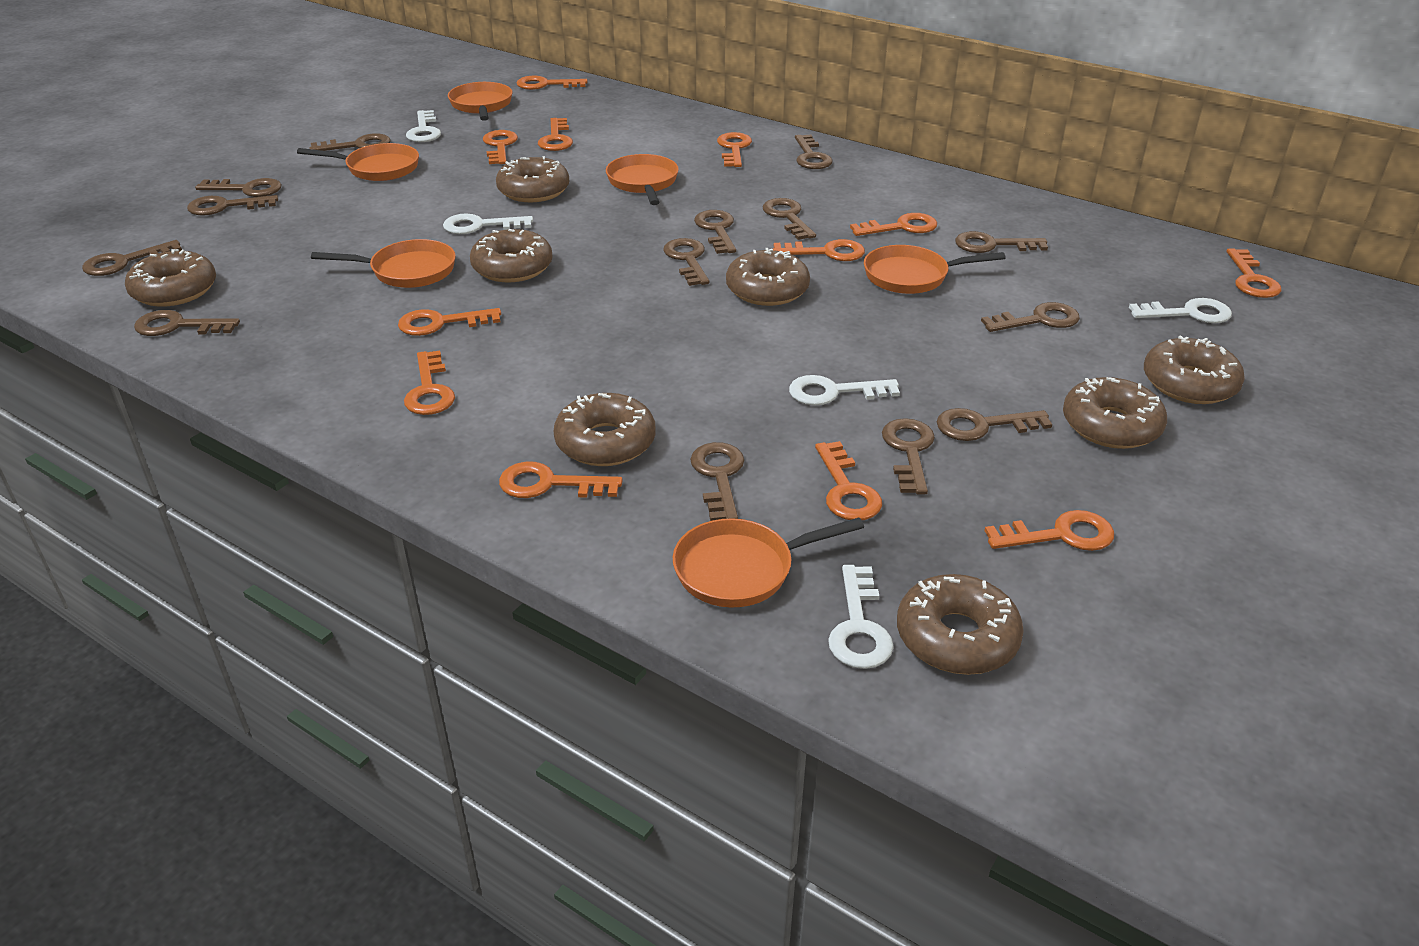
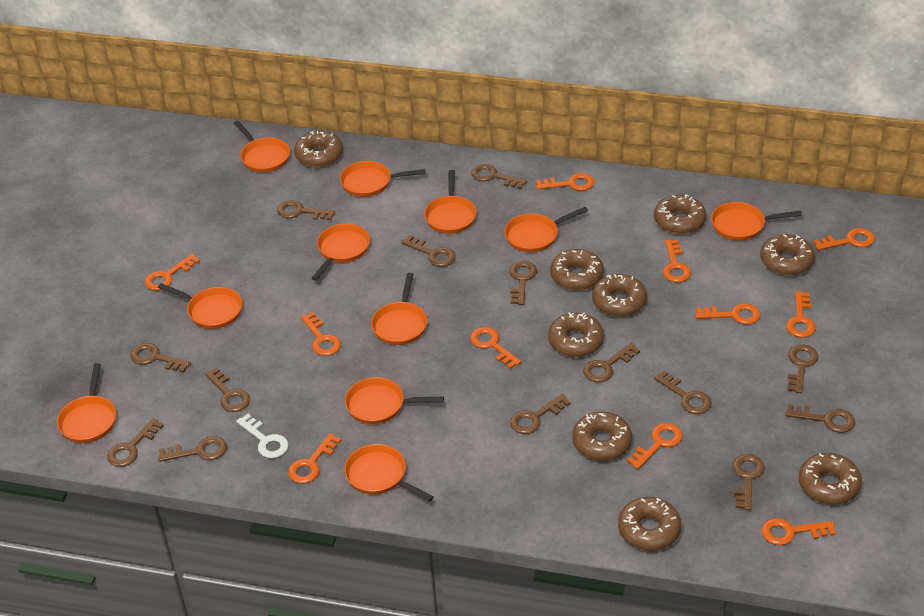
brown donut: [125,249,216,307] [470,229,553,282] [496,156,569,202] [554,393,656,466] [726,248,810,306] [897,574,1024,675] [1063,377,1167,449] [1144,336,1245,404] = 8 -> [294,131,343,167] [548,312,604,357] [550,249,604,291] [572,412,632,461] [592,274,647,317] [618,497,681,551] [654,194,706,234] [760,234,815,275] [799,453,862,505] = 9
orange key: [398,308,501,336] [404,351,455,415] [483,130,518,164] [499,461,622,498] [517,76,587,90] [538,118,573,151] [717,132,752,167] [773,239,865,261] [815,441,882,520] [850,213,937,236] [984,510,1114,551] [1227,249,1281,298] = 12 -> [145,254,200,291] [288,433,341,484] [301,312,341,356] [470,327,521,369] [536,173,594,191] [627,423,683,469] [663,240,691,282] [696,303,760,324] [761,518,836,545] [786,291,816,338] [814,228,875,250] = 11
orange pan: [297,143,419,181] [311,239,456,288] [448,82,512,121] [606,154,679,205] [673,518,864,608] [864,245,1006,294] = 6 -> [57,363,116,443] [158,283,242,329] [234,121,290,173] [311,223,370,281] [340,161,426,197] [344,444,434,502] [345,377,444,424] [371,273,427,345] [424,170,477,234] [505,207,588,252] [711,202,802,241] = 11
white key: [406,110,441,142] [443,214,533,234] [789,375,900,406] [828,565,894,669] [1129,298,1232,323] = 5 -> [236,414,288,458] = 1

